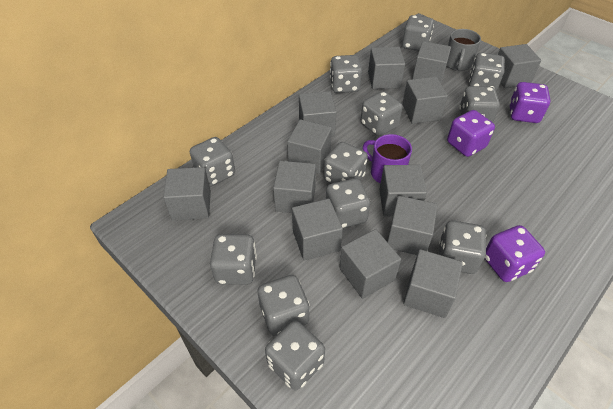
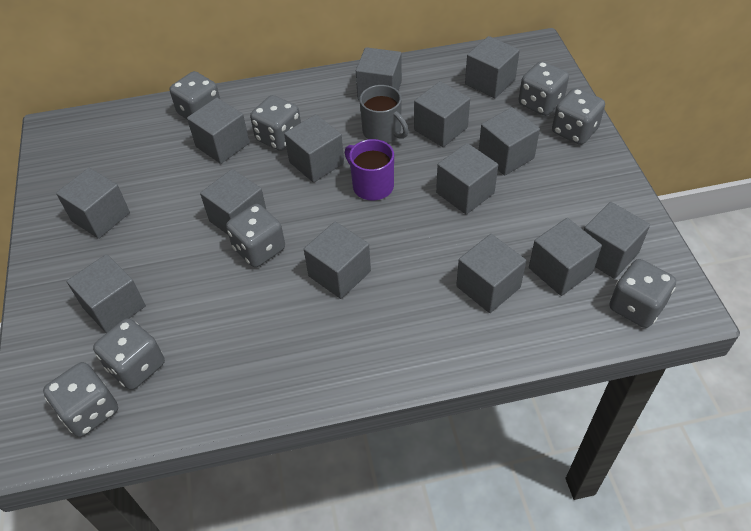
grey cube: [163,167,211,221] [273,161,316,213] [287,119,332,174] [292,199,343,261] [299,91,336,137] [340,229,401,299] [368,47,405,89] [379,165,427,217] [387,196,438,255] [402,77,448,124] [403,249,463,318] [412,41,451,84] [498,44,541,88] = 13 -> [56,168,130,239] [67,254,146,333] [187,98,250,164] [200,169,266,235] [284,114,344,183] [304,221,371,299] [356,47,402,100] [414,81,470,147] [436,143,498,215] [456,234,526,313] [465,36,520,98] [479,107,540,176] [529,218,602,296] [584,202,650,279] = 14
grey dice: [190,137,235,187] [210,234,257,285] [258,275,310,336] [265,320,325,390] [324,142,368,184] [326,178,370,228] [330,55,362,93] [361,91,403,136] [402,15,434,51] [439,220,486,274] [459,86,500,122] [469,53,505,91] = 12 -> [43,362,118,437] [93,318,165,390] [170,71,220,119] [226,204,285,267] [250,95,301,151] [518,61,569,116] [552,88,605,145] [609,259,676,328] = 8
purple dice: [447,110,495,157] [484,225,545,282] [509,82,551,123] = 3 -> none = 0

